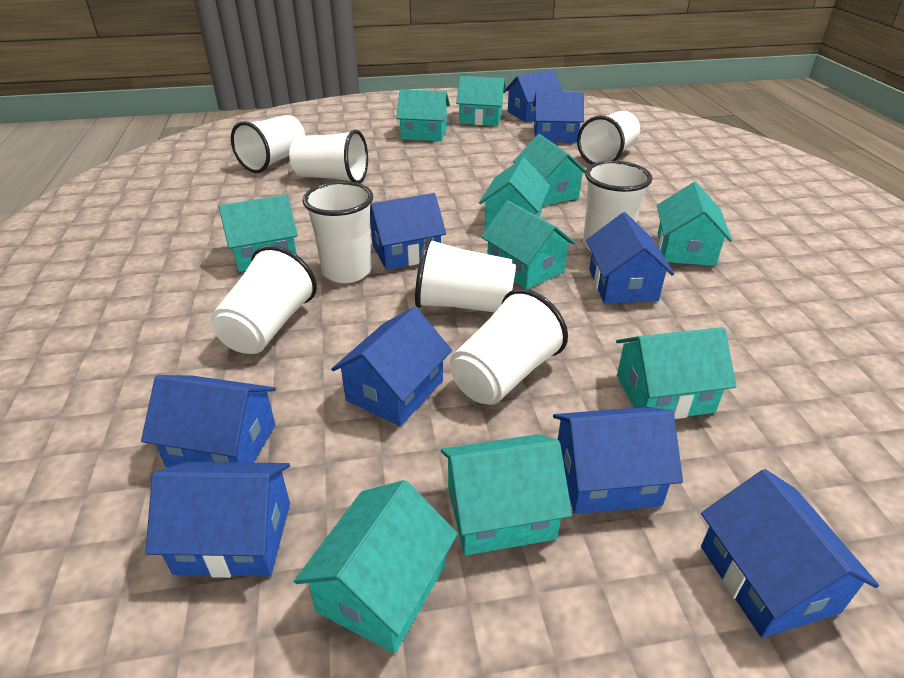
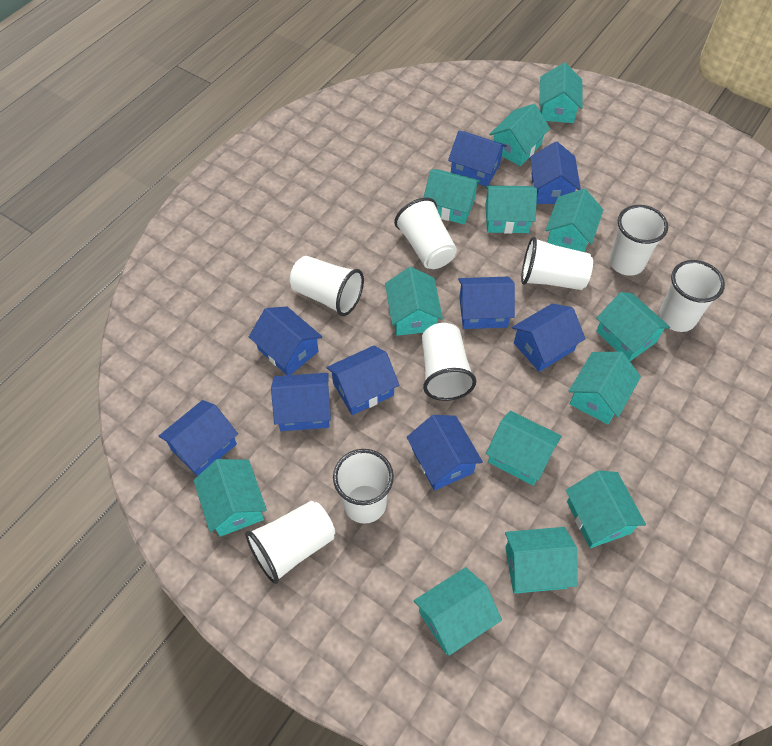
turquoise house: [219,195,298,272] [294,480,458,653] [396,89,450,141] [441,434,572,555] [456,76,506,126] [479,157,551,229] [481,201,576,289] [513,134,586,206] [616,327,736,419] [657,182,732,266] = 10 -> [194,459,267,537] [385,267,443,336] [414,567,502,656] [423,169,481,225] [485,185,537,234] [486,411,562,485] [489,104,550,166] [505,527,578,594] [539,63,583,123] [545,189,603,252] [566,470,646,548] [569,351,641,424] [596,292,670,361] = 13

